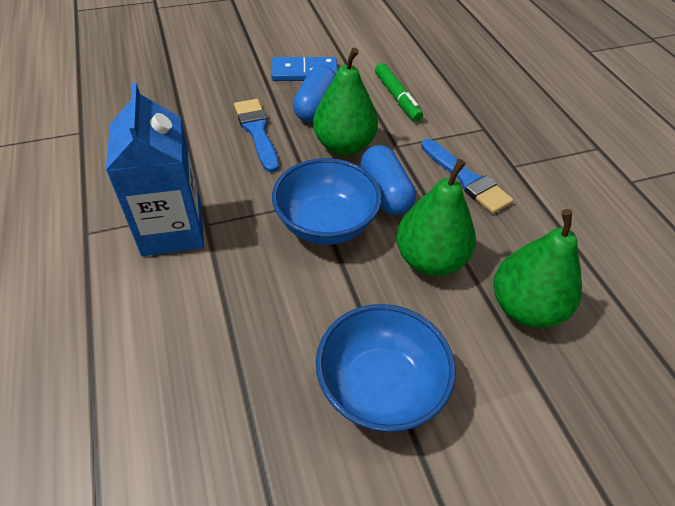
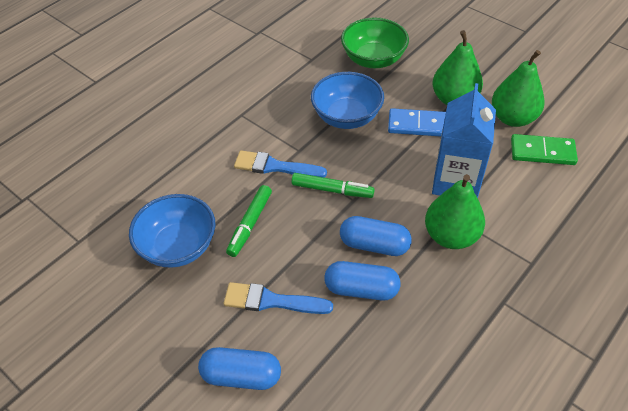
blue capsule: [293,65,336,122] [360,145,416,215] = 2 -> [198,347,281,390] [325,261,401,300] [340,216,412,256] = 3
green bowl: none = 0 -> [341,17,409,68] = 1
green domino: none = 0 -> [511,134,578,165] = 1
green marker: [375,63,423,122] = 1 -> [226,185,272,257] [291,173,375,198] = 2

